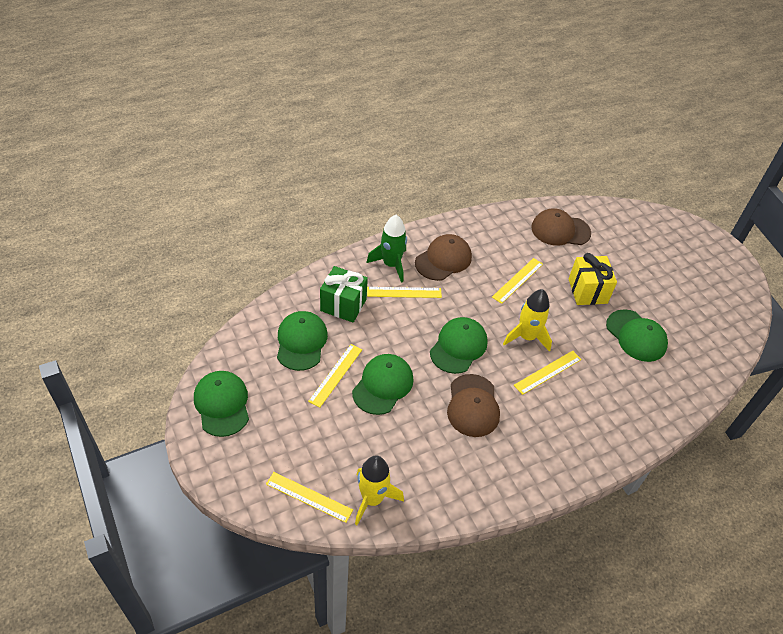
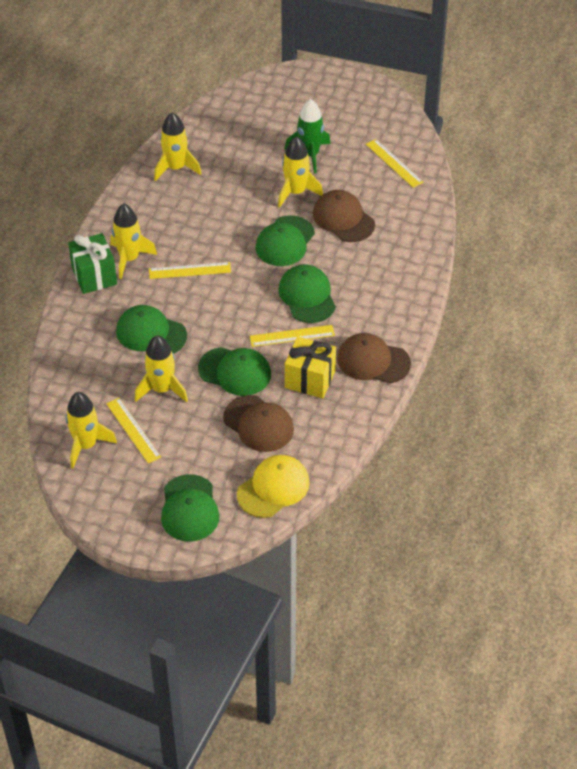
yellow cap: none = 0 -> [237,455,310,518] = 1
yellow rocket: [355,455,404,525] [503,289,552,352] = 2 -> [66,392,117,469] [110,204,157,279] [135,335,188,402] [154,112,201,181] [278,136,323,208] = 5
yellow ruler: [266,472,353,523] [308,344,362,408] [367,287,442,298] [492,258,543,304] [514,350,582,395] = 5 -> [106,398,161,464] [149,262,231,279] [250,325,335,347] [366,139,423,188] = 4

